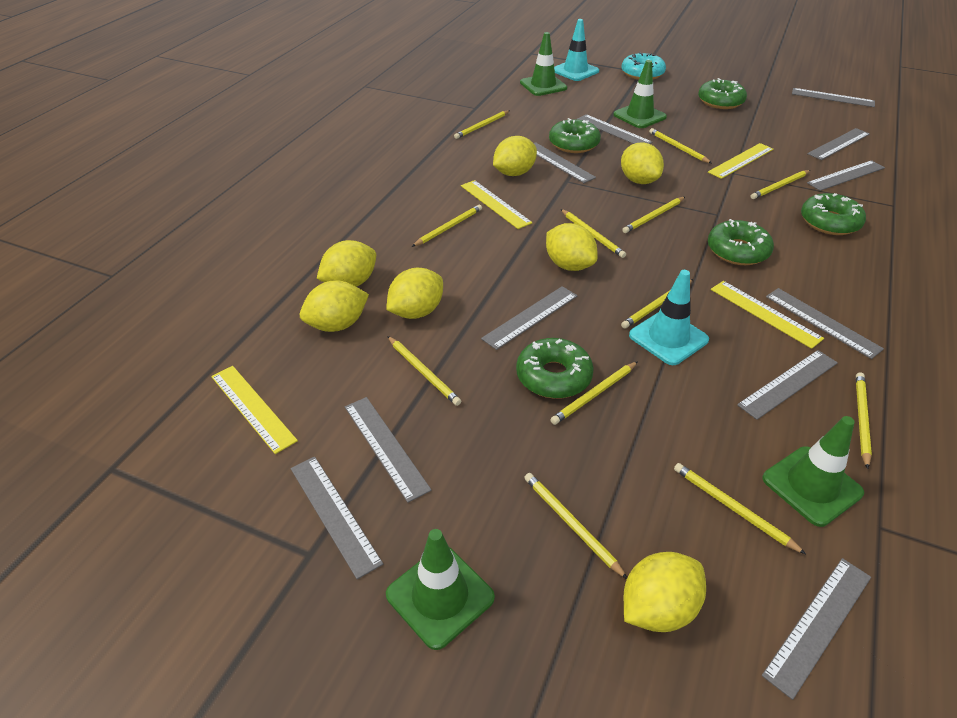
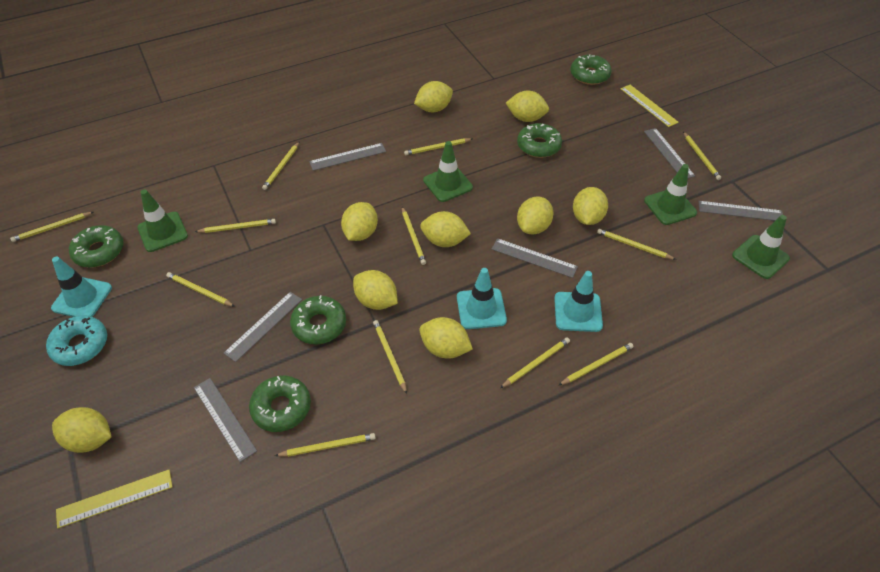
grey ruler: [291,457,383,579] [345,397,432,503] [481,286,578,350] [534,142,596,183] [577,114,652,144] [737,350,838,420] [762,558,871,700] [766,288,884,359] [792,88,875,107] [807,128,870,160] [807,160,885,191] = 11 -> [194,378,257,462] [224,292,302,362] [309,143,386,171] [492,238,578,278] [644,128,695,178] [698,201,783,221] = 6
turquoise traffic cone: [554,19,599,81] [629,270,709,365] = 2 -> [51,257,112,317] [457,268,507,329] [554,271,603,332] = 3
yellow lemon: [300,280,369,332] [317,240,376,287] [386,268,443,319] [493,136,537,176] [546,223,598,271] [621,142,664,184] [624,552,706,632] = 7 -> [52,407,111,453] [341,202,378,241] [353,270,398,310] [414,81,453,112] [419,317,473,359] [420,211,471,247] [506,91,549,122] [517,197,553,234] [573,187,608,225] = 9
yellow ruler: [211,366,298,454] [461,180,532,229] [708,143,773,179] [711,281,824,349] = 4 -> [56,470,173,528] [621,85,679,127] = 2

